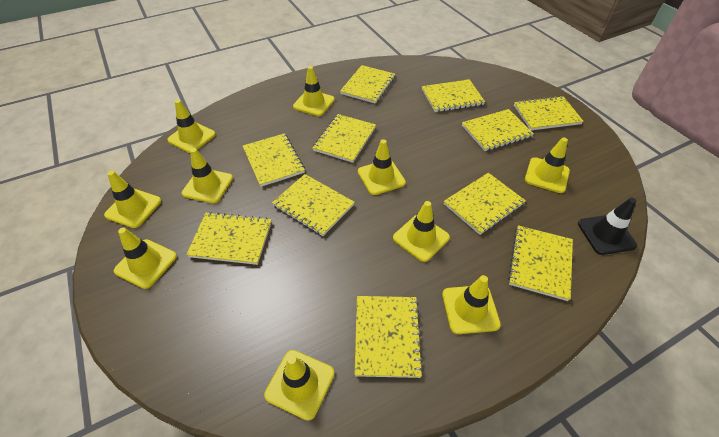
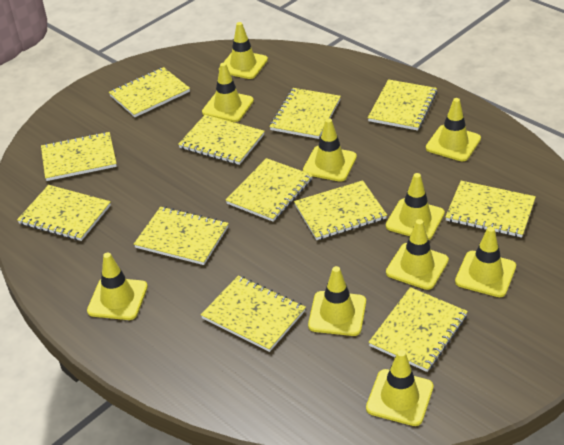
black traffic cone: [578,198,637,255] = 1 -> none = 0
yellow notebook: [186,212,272,265] [243,133,305,187] [272,174,355,236] [313,114,376,163] [340,65,395,104] [355,296,423,378] [422,79,485,112] [444,173,526,235] [462,109,534,151] [508,225,573,301] [514,96,584,130] = 11 -> [17,185,111,241] [41,132,117,181] [109,67,190,117] [134,207,229,265] [178,115,265,165] [201,276,306,352] [226,158,313,222] [270,88,341,139] [294,180,387,240] [368,79,437,130] [368,287,468,372] [445,181,536,238] = 12

